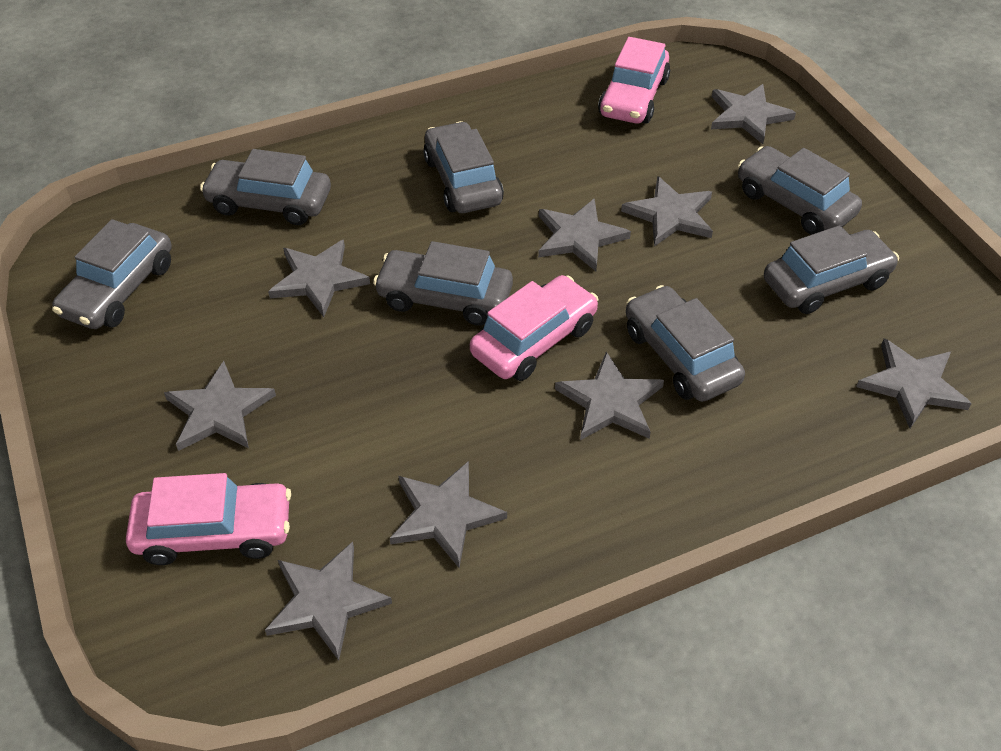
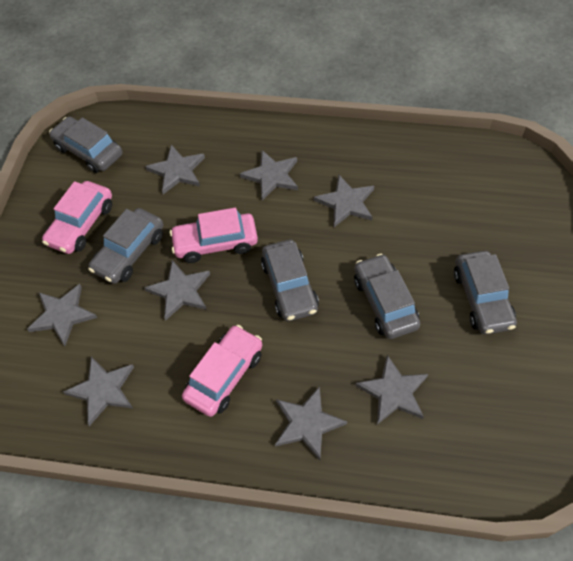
grey car: [52,219,172,329] [200,149,331,225] [373,241,513,326] [423,121,504,213] [626,285,745,402] [738,146,862,235] [764,225,899,314] = 7 -> [49,116,122,173] [88,208,163,284] [261,240,319,321] [354,254,420,339] [454,251,517,334] = 5
grey star: [164,361,276,451] [265,542,392,660] [268,240,370,317] [390,461,507,568] [538,198,631,271] [555,352,664,440] [621,176,713,247] [711,84,796,144] [856,338,972,428] = 9 -> [27,284,97,346] [63,356,134,426] [144,260,210,321] [145,144,205,194] [240,150,298,200] [275,386,347,460] [314,175,374,227] [356,355,428,425] = 8

